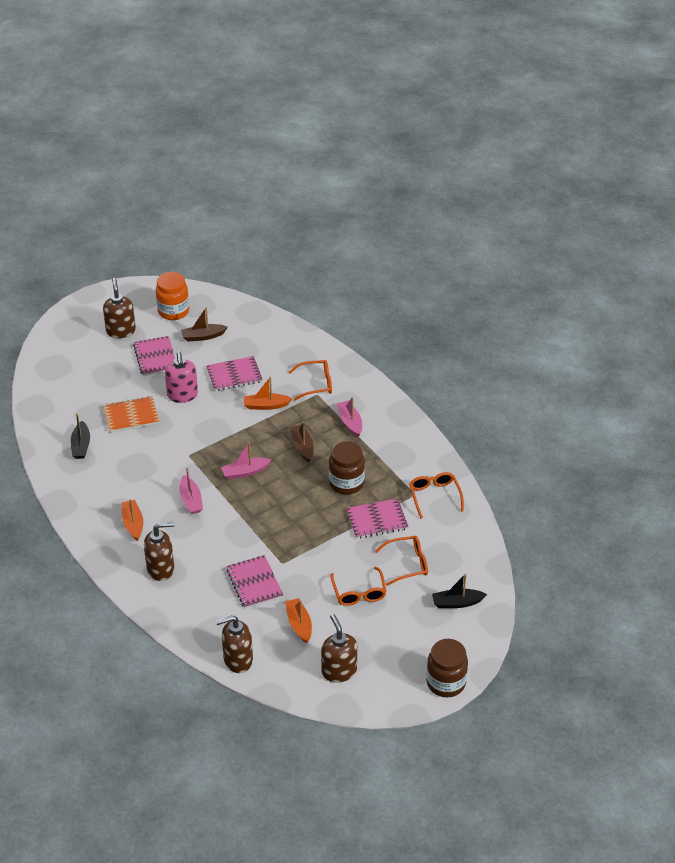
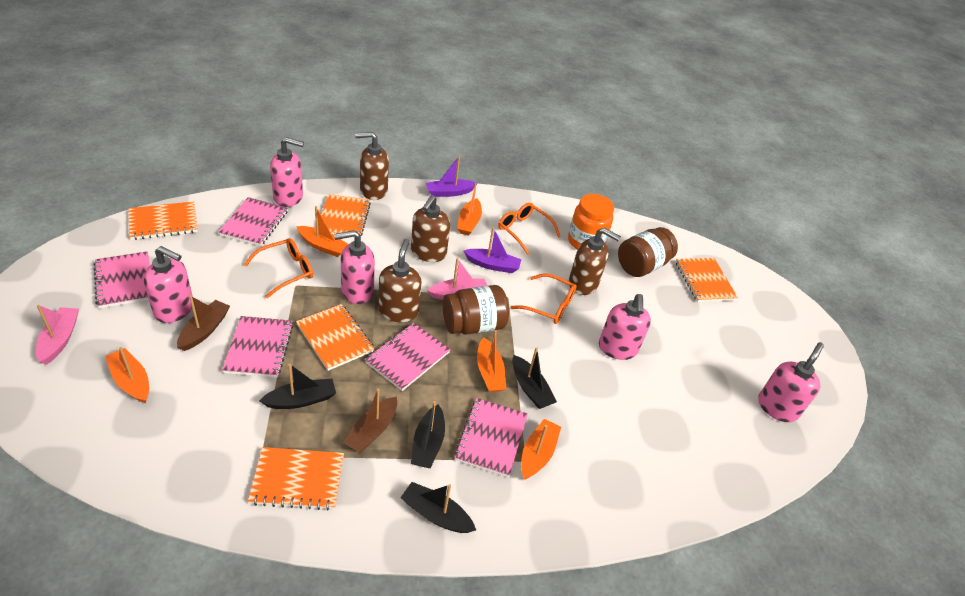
black boat: [71,413,90,459] [432,574,487,608] = 2 -> [259,364,336,409] [400,482,476,533] [411,401,445,468] [512,347,557,409] = 4
orange boat: [122,499,143,541] [244,377,293,410] [285,598,312,643] = 3 -> [105,347,149,403] [296,206,348,257] [457,183,482,236] [477,330,506,392] [521,419,561,480] = 5
orange glasses: [289,360,332,400] [331,566,387,606] [375,536,428,586] [409,472,464,519] = 4 -> [244,238,313,298] [498,203,561,255] [510,274,577,324] = 3
orange notebook: [103,396,159,432] = 1 -> [129,201,198,240] [248,447,344,511] [296,304,374,371] [321,194,371,238] [676,258,738,302] = 5
pink boat: [180,467,203,514] [221,442,271,479] [337,397,362,437] = 3 -> [36,305,79,365] [427,258,487,300] = 2
pink notebook: [133,336,175,376] [206,356,263,391] [226,555,283,609] [346,498,409,539] = 4 -> [93,251,150,309] [218,197,288,246] [222,316,293,378] [365,323,451,391] [454,398,528,477] = 5
pink soap dispenser: [165,351,198,403] = 1 -> [144,246,193,323] [270,137,304,207] [334,230,375,304] [599,294,651,360] [758,342,824,422] = 5
purple boat: none = 0 -> [426,157,478,197] [463,228,521,273] = 2

